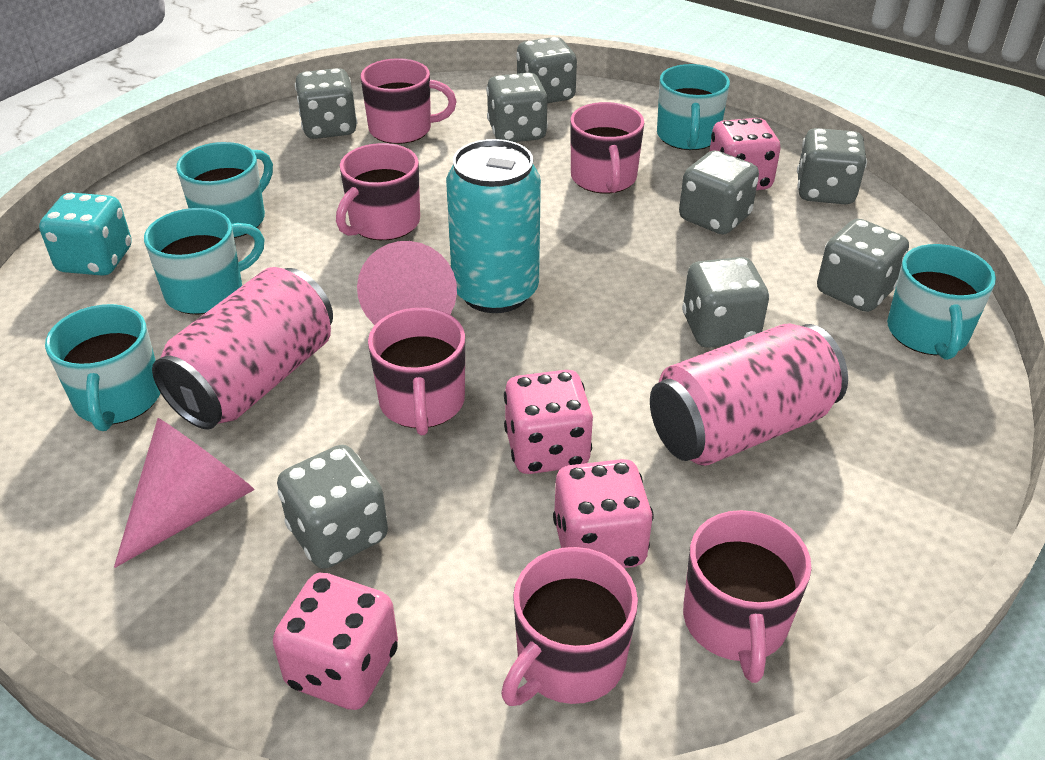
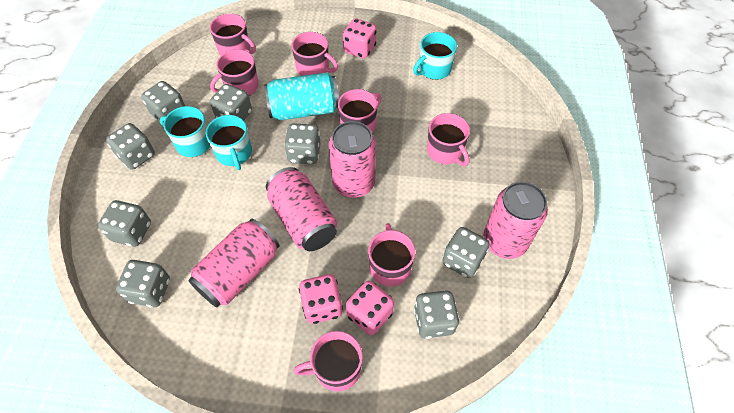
pink can: [152,267,333,429] [650,324,848,466] = 2 -> [188,219,279,307] [266,167,337,251] [329,121,376,198] [483,182,548,259] = 4
pink cone: [114,418,255,568] [357,241,457,325] = 2 -> none = 0
pink dice: [273,573,398,710] [504,370,593,474] [553,459,654,568] [709,118,781,190] = 4 -> [299,274,343,324] [343,18,376,59] [346,280,394,335] = 3
pink mug: [336,143,420,240] [361,58,457,144] [368,308,465,435] [501,547,638,706] [570,102,644,193] [683,510,812,683] = 6 -> [210,14,256,56] [210,49,259,96] [292,32,338,76] [293,331,363,392] [338,89,381,133] [368,223,415,287] [427,113,470,166] = 7
turquoise dice: [39,193,131,276] = 1 -> none = 0
turquoise mug: [45,304,160,431] [144,208,265,314] [176,142,273,238] [657,64,730,150] [887,244,996,360] = 5 -> [160,106,210,157] [206,115,252,170] [413,32,457,80] = 3

